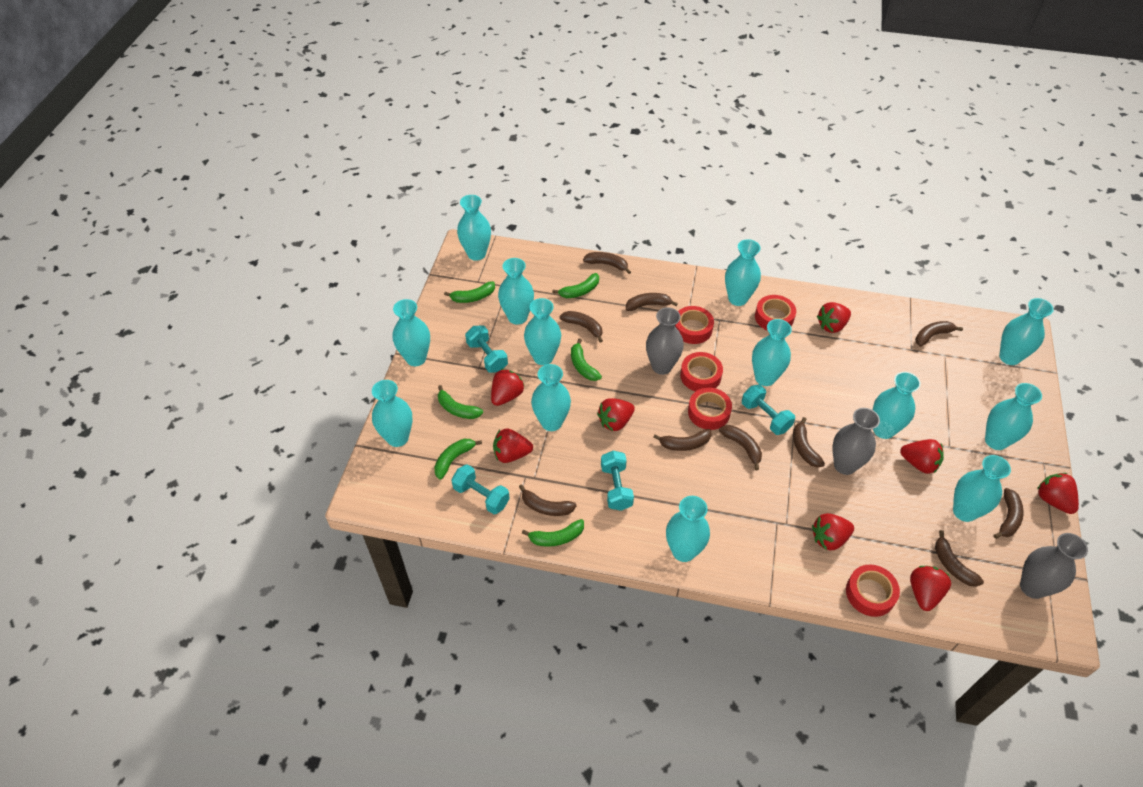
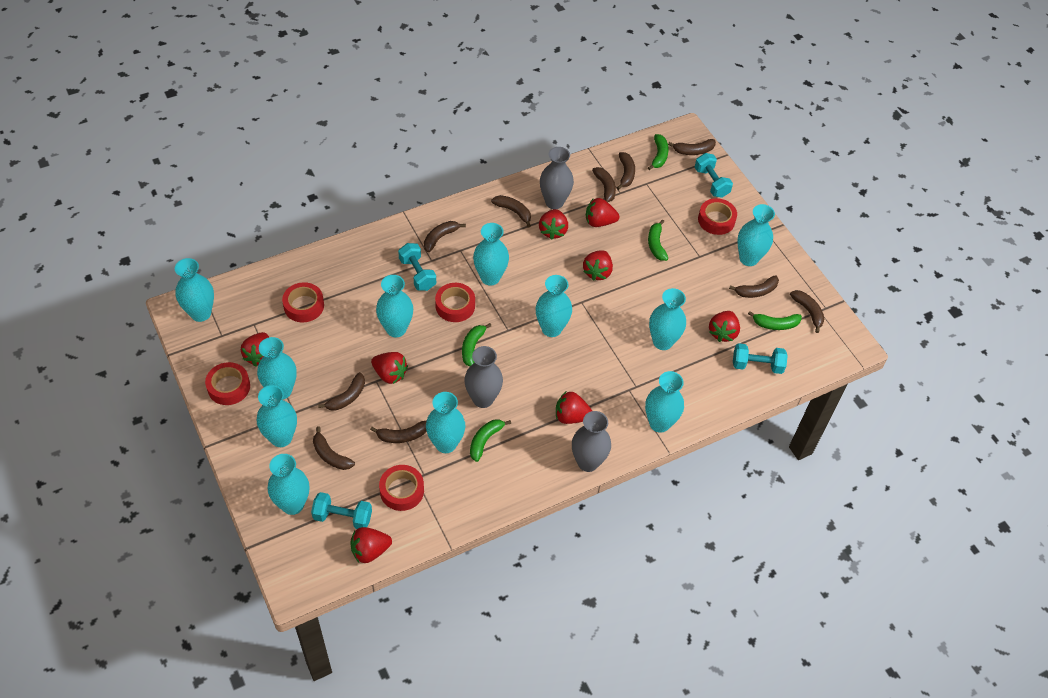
green banana: [434,439,482,480] [438,385,483,419] [444,281,495,303] [522,519,584,547] [553,273,599,298] [571,338,602,381] = 6 -> [462,323,491,366] [470,419,511,462] [648,134,669,170] [648,219,668,261] [748,311,802,330] = 5
turquoise vase: [372,380,413,447] [393,299,430,366] [457,195,491,261] [498,258,534,325] [524,298,561,365] [531,364,571,431] [666,496,710,562] [725,239,761,306] [752,319,792,386] [873,372,921,439] [953,455,1011,522] [985,383,1042,450] [999,298,1054,365] = 13 -> [175,258,214,322] [257,337,297,399] [257,385,297,447] [268,454,309,515] [376,275,413,338] [426,392,465,453] [473,223,509,286] [536,275,572,337] [645,371,684,433] [649,288,686,350] [737,204,775,266] = 11

